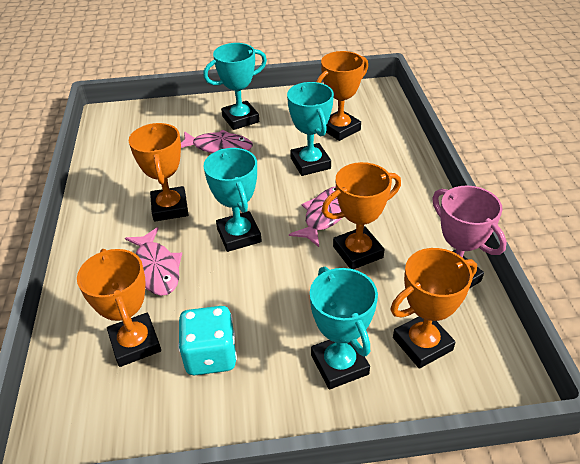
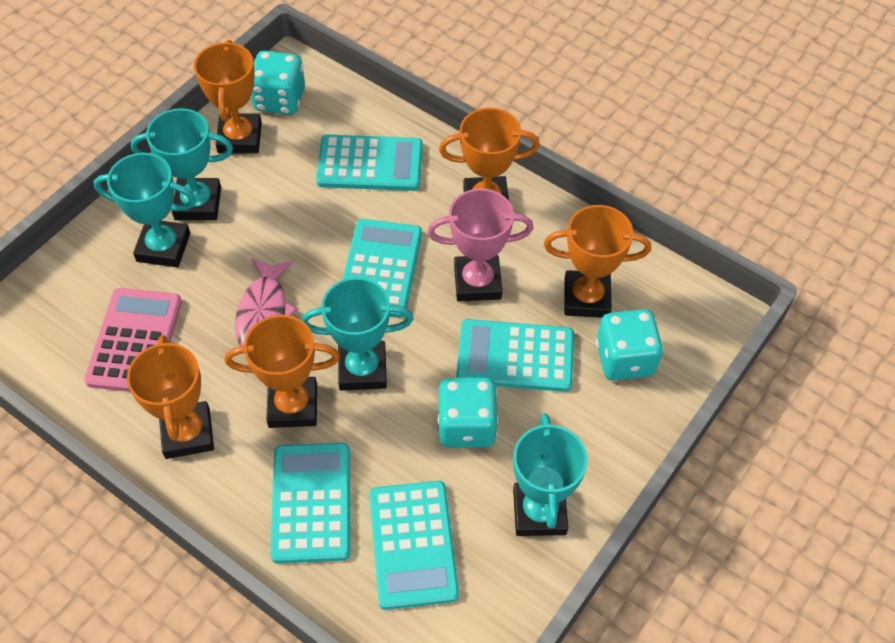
pink calculator: none = 0 -> [84,288,182,392] = 1
pink fish: [125,227,182,296] [181,130,253,153] [289,186,342,247] = 3 -> [235,258,298,346] = 1
turquoise calculator: none = 0 -> [270,443,350,564] [316,134,422,191] [342,219,422,318] [369,481,459,610] [456,319,574,392] = 5
turquoise dice: [178,306,237,376] = 1 -> [251,51,305,115] [437,378,498,448] [596,309,663,381] = 3

